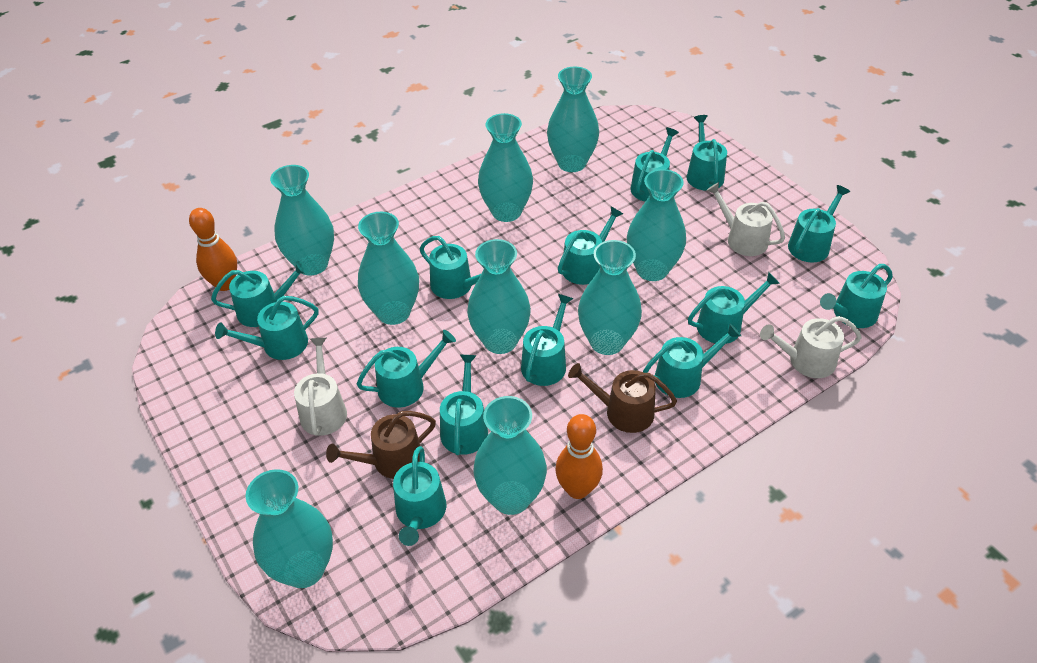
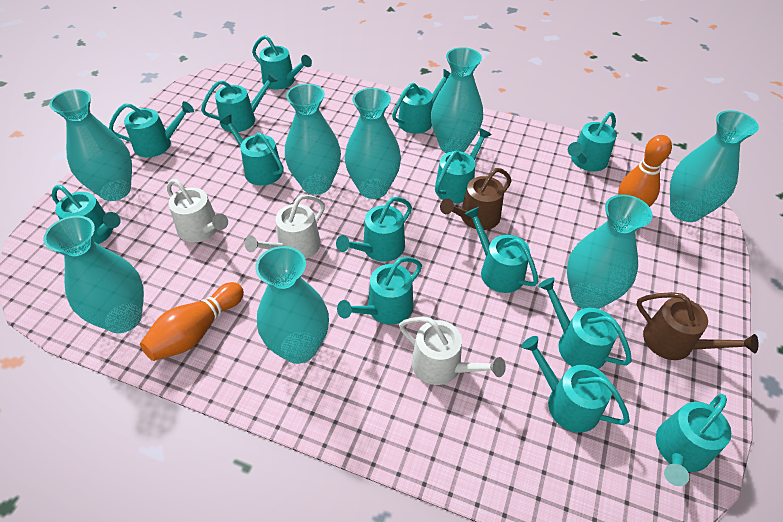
turquoise vase: [246,469,333,588] [270,165,334,276] [358,212,419,325] [467,239,531,354] [473,396,547,515] [478,113,533,222] [547,67,599,172] [578,240,642,355] [627,169,686,281] = 9 -> [43,216,144,333] [49,89,132,201] [255,246,329,364] [285,84,341,195] [345,88,401,199] [431,47,483,153] [567,195,653,309] [670,110,759,222] = 8

